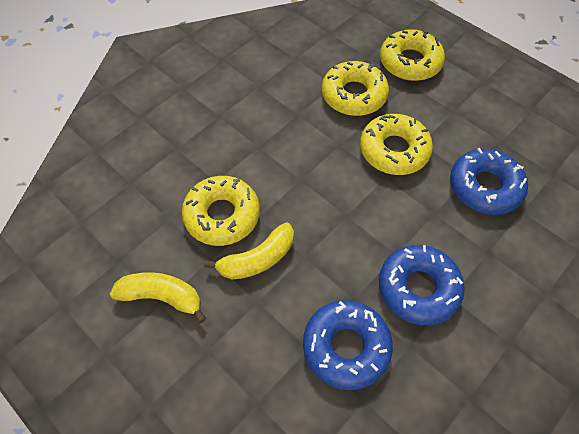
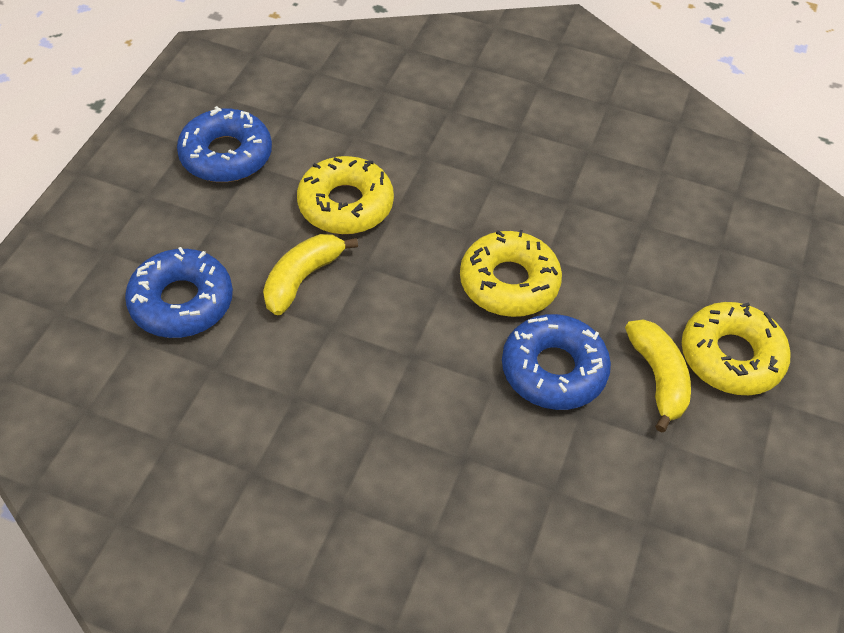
yellow donut: [182,176,260,246] [322,61,389,116] [360,114,433,175] [380,29,445,81] = 4 -> [297,156,394,234] [460,230,562,317] [682,302,791,395] = 3

